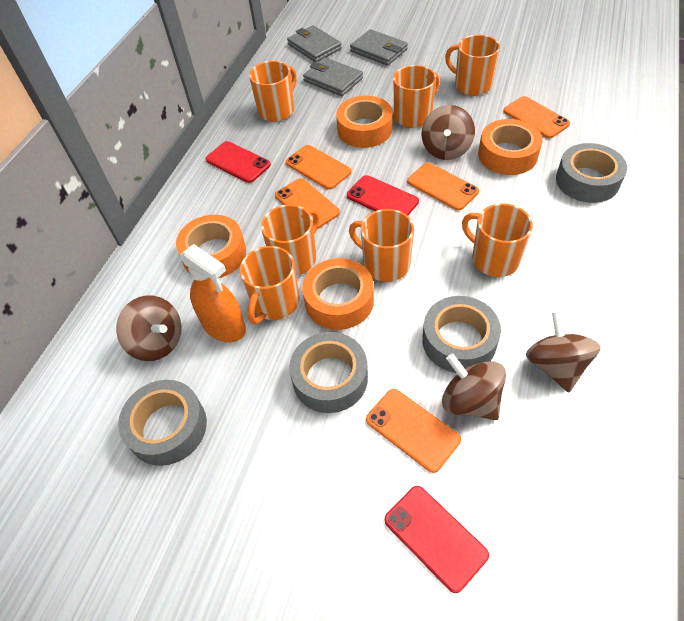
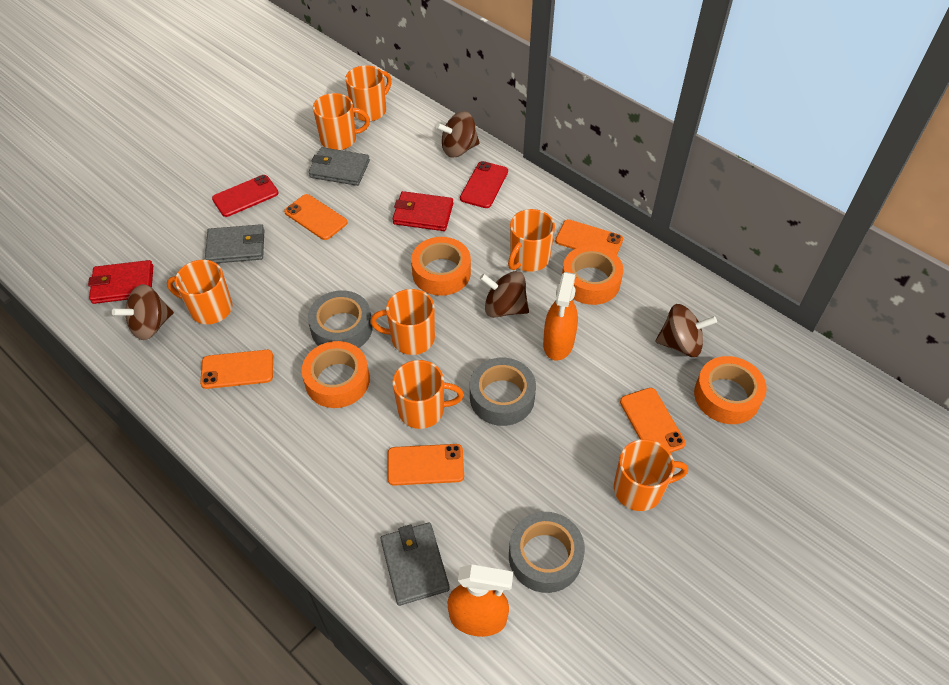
grey tape: [118,380,207,466] [289,332,368,413] [422,296,501,373] [556,143,627,203] = 4 -> [308,290,373,348] [470,358,536,426] [509,512,585,593] = 3
orange spray bottle: [180,244,246,342] = 1 -> [448,564,513,637] [543,272,578,361] = 2
red phone: [205,141,271,183] [347,175,419,216] [384,486,489,593] = 3 -> [212,175,279,217] [460,161,508,208] = 2
red wallet: none = 0 -> [88,260,153,304] [392,191,453,231] = 2

